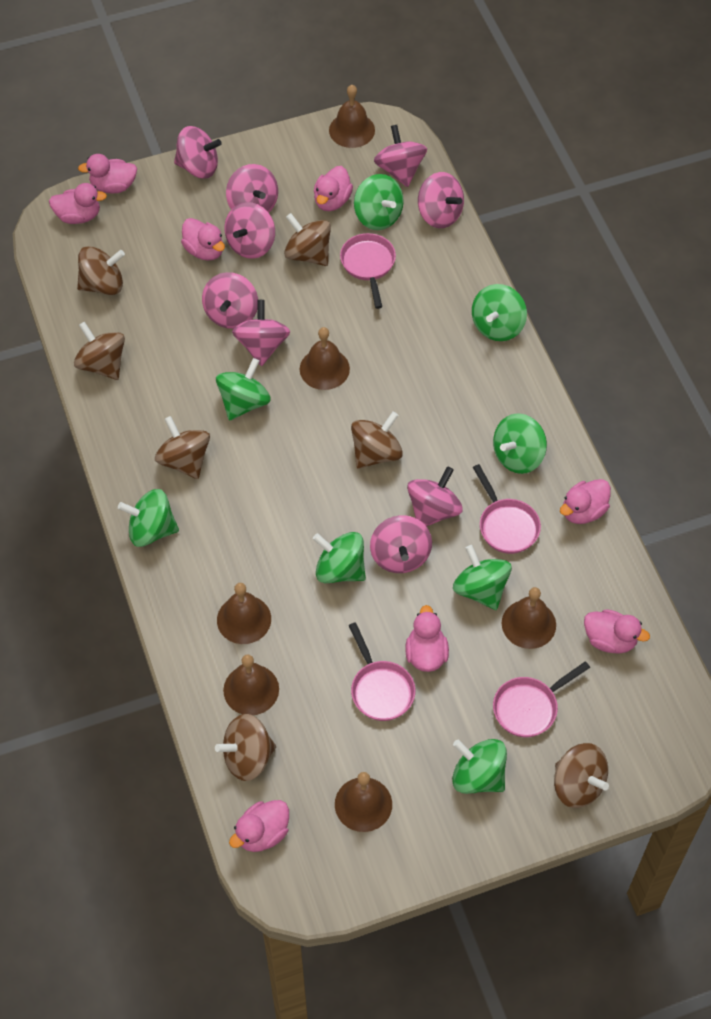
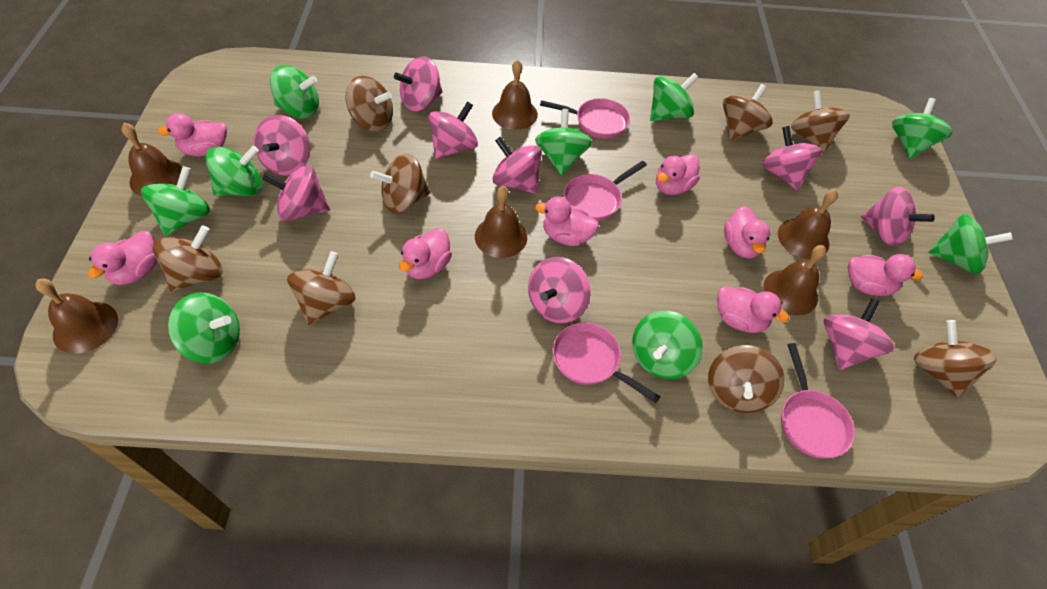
brown spinning top: [74,321,125,380] [77,246,125,295] [155,416,210,479] [215,714,276,781] [284,213,331,266] [351,411,403,469] [554,743,609,808] = 7 -> [153,225,223,292] [287,251,356,325] [345,76,393,132] [370,154,430,213] [708,345,785,413] [723,84,773,141] [791,90,850,153] [914,320,997,398] = 8
green spinning top: [118,489,179,547] [216,358,271,420] [313,532,366,583] [354,174,404,230] [452,739,507,794] [453,545,512,610] [472,284,527,341] [493,413,547,474] = 8 -> [141,166,210,236] [168,293,240,364] [205,146,263,196] [270,65,319,119] [535,109,592,175] [632,311,703,379] [650,73,698,121] [892,98,952,159] [928,214,1013,274] = 9

